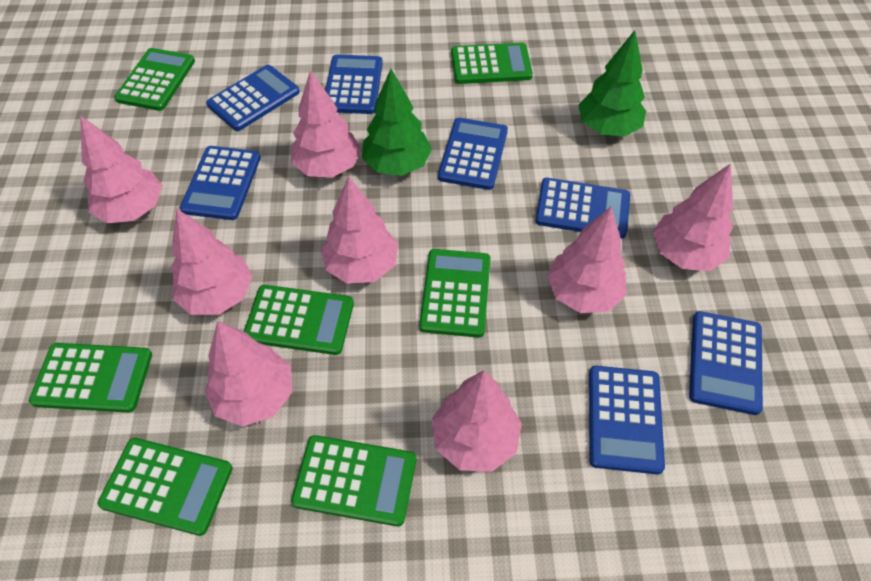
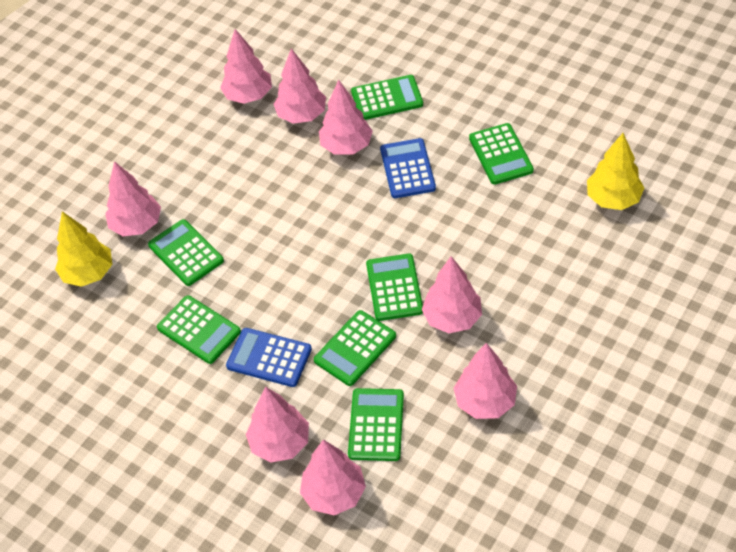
blue calculator: [180,146,261,220] [206,65,300,131] [325,55,383,114] [438,118,508,190] [535,178,630,239] [589,366,665,474] [689,311,763,415] = 7 -> [226,328,312,387] [380,138,436,198] = 2
green tree: [362,69,432,176] [578,30,646,137] = 2 -> none = 0
yellow tree: none = 0 -> [55,211,112,287] [587,133,644,210] = 2

